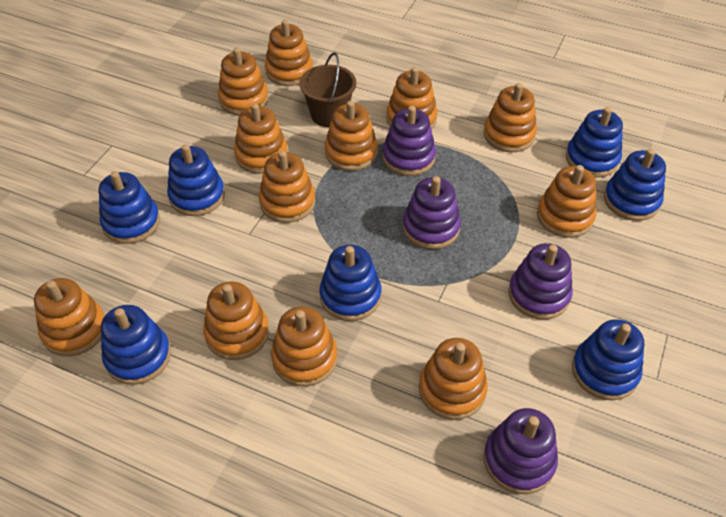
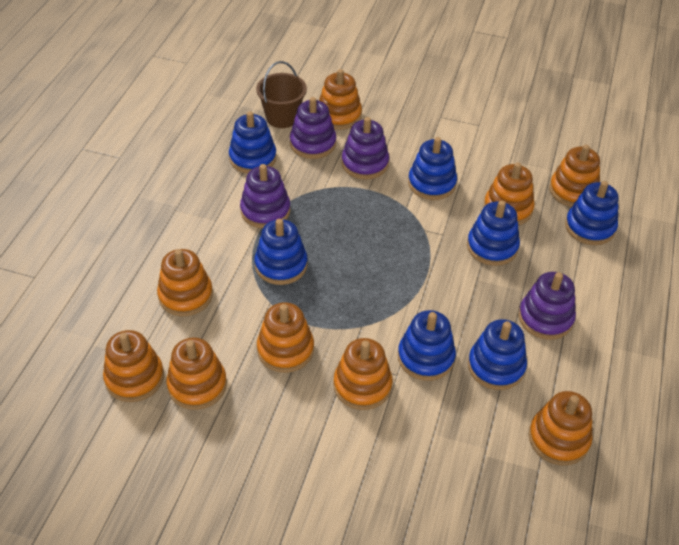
orange stacking toy: [34,278,105,356] [203,282,269,360] [218,48,269,115] [234,103,288,174] [259,151,316,223] [265,20,313,86] [271,306,337,387] [325,101,378,171] [386,67,438,129] [419,338,488,420] [484,83,537,152] [537,165,597,238] = 12 -> [103,330,164,402] [157,249,213,316] [166,337,227,410] [257,302,314,373] [319,69,362,130] [334,338,393,410] [483,162,535,225] [529,391,593,465] [549,145,600,207] = 9

